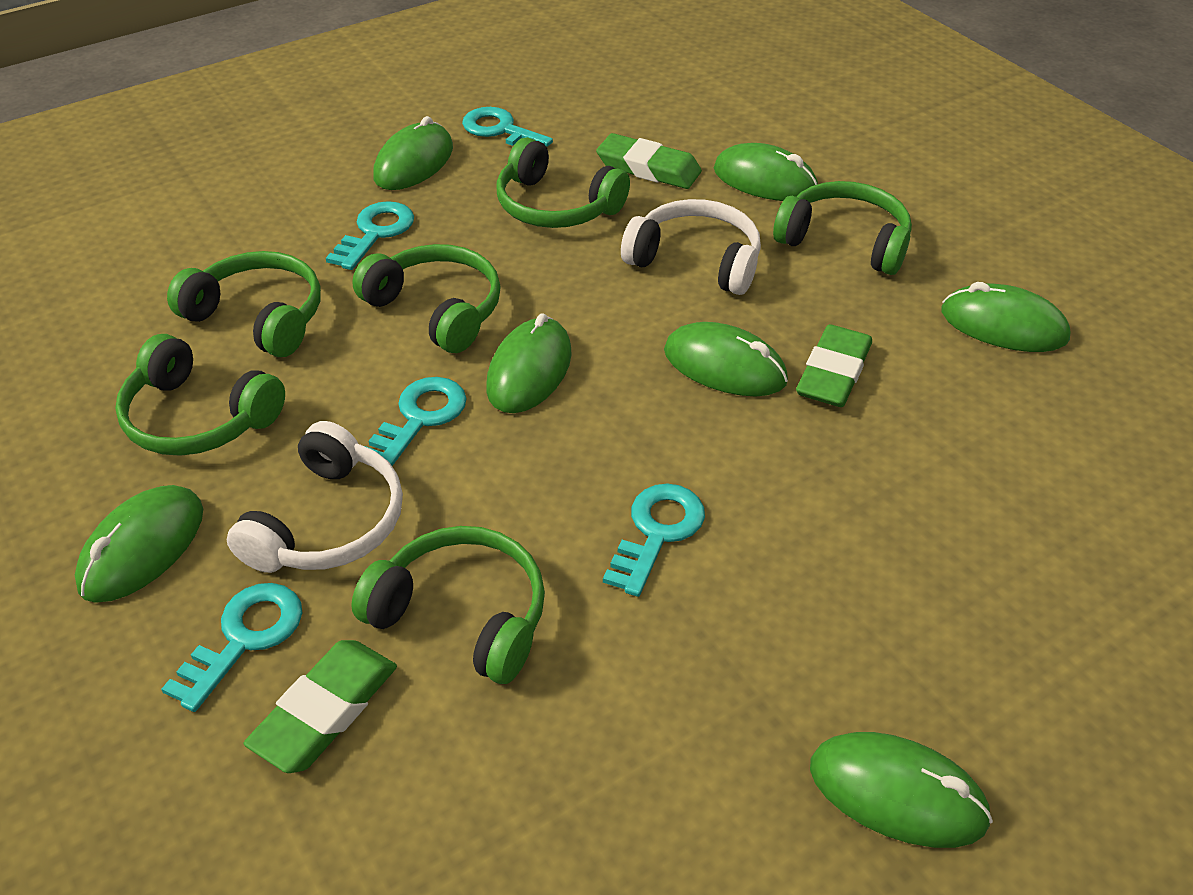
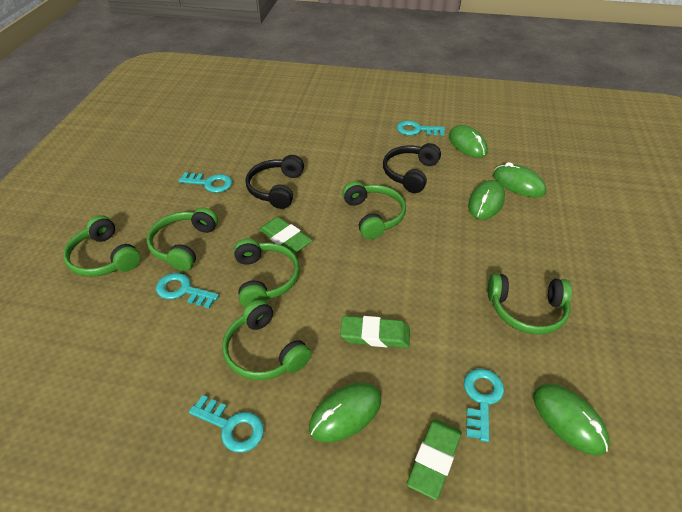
black headphones: none = 0 -> [245,155,304,209] [383,143,441,193] = 2
green mouse: [75,485,203,603] [373,116,453,190] [486,313,572,413] [664,322,788,397] [714,143,818,201] [810,732,993,848] [942,282,1070,352] = 7 -> [309,383,381,443] [449,125,488,158] [468,180,505,220] [493,162,546,198] [533,384,610,455] = 5
white headphones: [227,421,403,573] [621,199,761,295] = 2 -> none = 0

